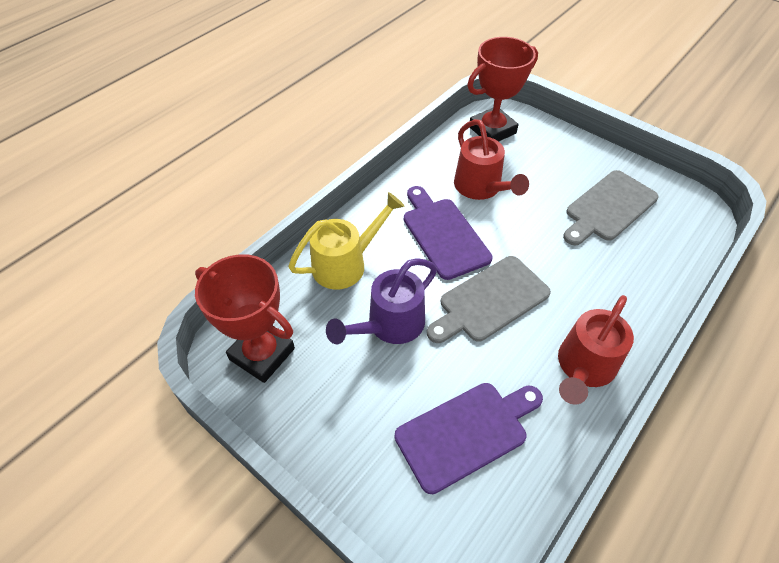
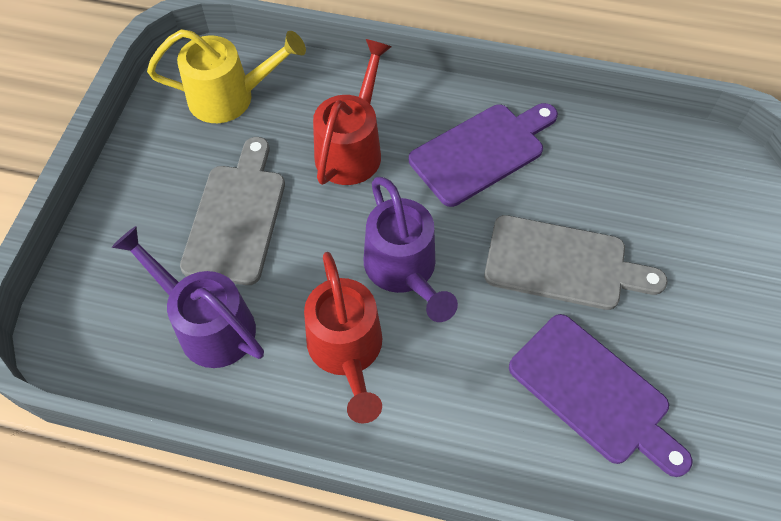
purple watering can: [326,258,437,344] = 1 -> [112,226,264,368] [364,177,458,322] = 2
red trophy: [195,254,295,383] [467,37,538,141] = 2 -> none = 0

